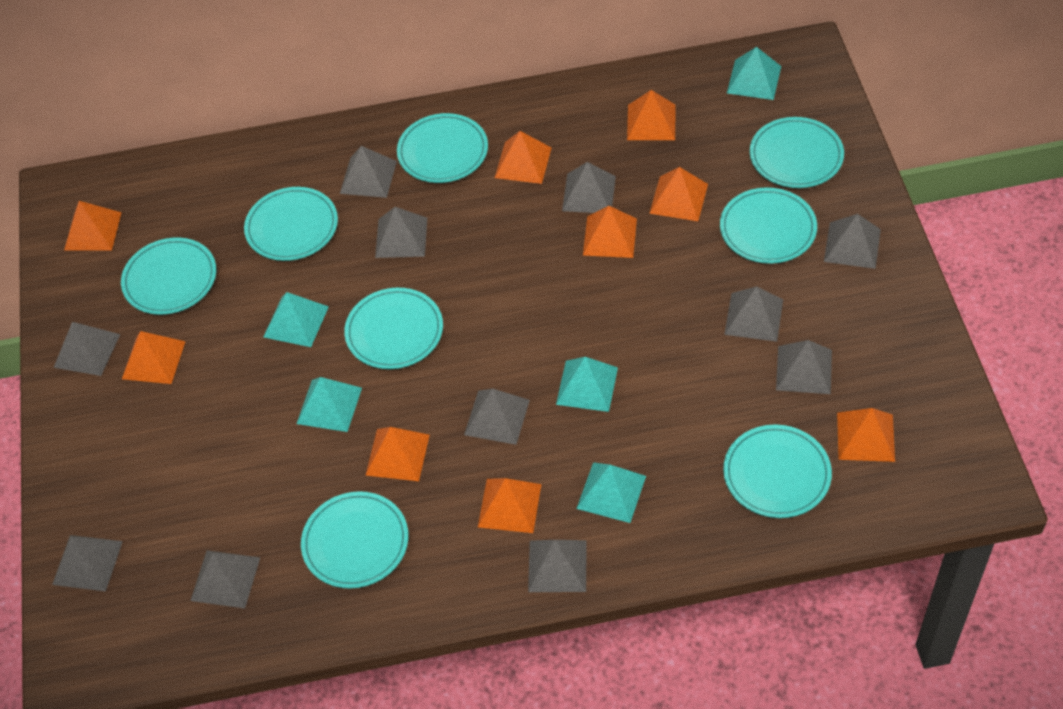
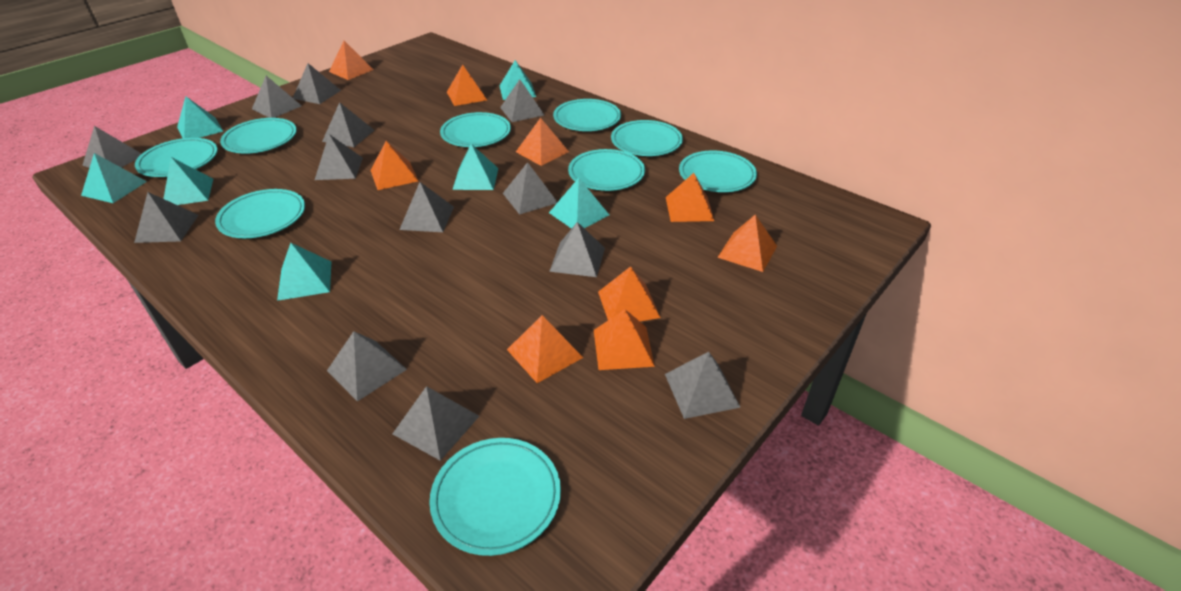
grey pyramid: [52,535,123,591] [54,322,120,376] [190,550,260,608] [340,146,397,198] [375,207,427,258] [464,389,530,445] [528,540,587,592] [562,162,616,213] [724,286,783,342] [776,340,832,394] [824,214,881,269] = 11 -> [82,126,142,168] [134,192,199,243] [252,76,302,118] [293,63,341,104] [315,134,363,180] [322,102,374,147] [327,331,407,402] [392,386,479,461] [399,182,454,232] [500,79,544,122] [503,162,557,215] [549,222,605,277] [665,352,741,419] = 13
turquoise plate: [121,237,216,315] [244,187,338,261] [301,491,409,589] [344,288,443,369] [397,113,488,183] [720,187,817,264] [723,425,832,518] [750,117,844,188] = 8 -> [135,138,218,177] [215,189,305,238] [220,118,297,154] [429,438,561,556] [440,112,511,147] [553,99,621,131] [568,149,645,191] [611,120,683,156] [679,150,757,192] = 9
turquoise pyramid: [263,292,329,347] [297,377,362,432] [556,357,618,412] [576,462,646,523] [727,47,781,100] = 5 -> [81,153,147,203] [163,157,213,205] [177,96,223,138] [277,243,331,301] [452,144,498,190] [500,60,536,100] [549,178,609,229] = 7

